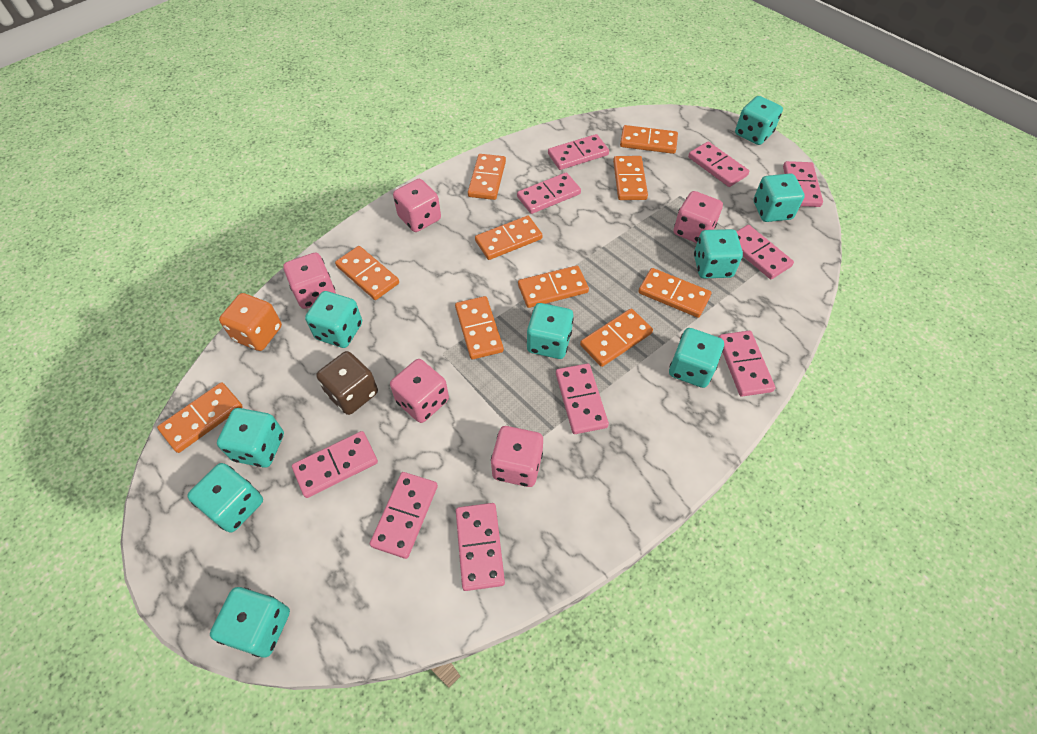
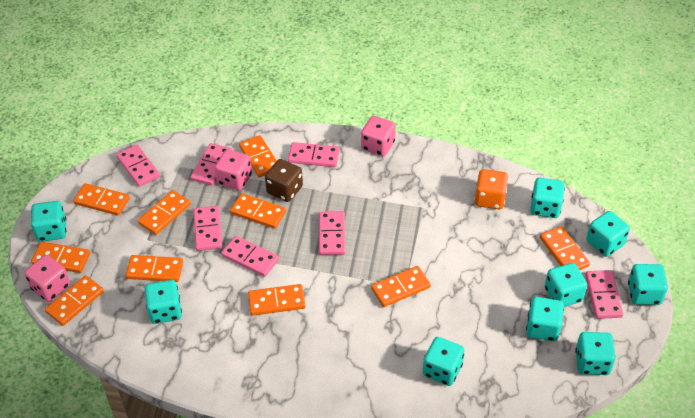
pink dice: [283,252,336,309] [390,359,449,423] [393,179,441,232] [491,426,543,487] [674,191,723,243] = 5 -> [24,255,70,302] [215,149,252,191] [361,116,396,157] = 3
pink domino: [292,431,378,498] [370,472,438,559] [456,503,505,591] [517,173,581,214] [548,134,609,170] [556,363,609,434] [688,142,749,187] [719,331,775,397] [736,225,794,279] [783,161,823,207] = 10 -> [116,145,160,187] [190,143,232,186] [193,206,222,251] [221,236,279,277] [288,142,340,167] [319,211,345,255] [585,270,624,319] = 7

